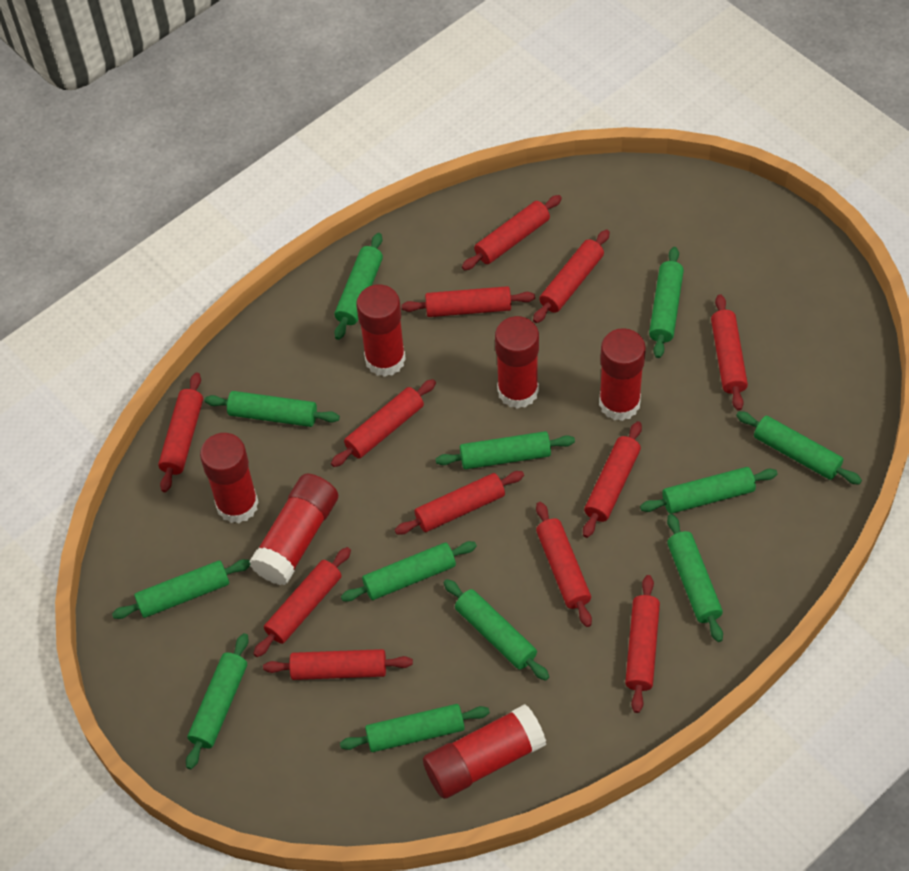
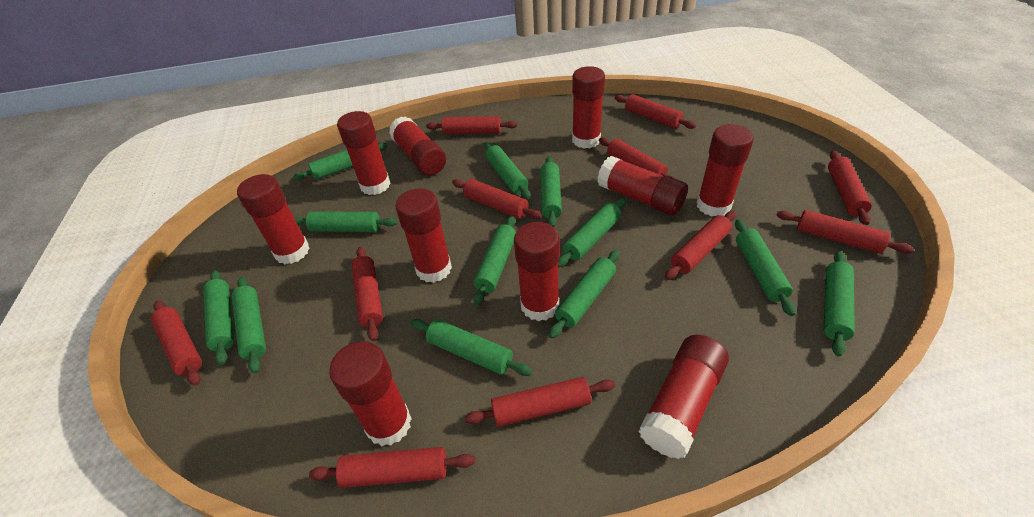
red glue stick: [200,433,259,523] [249,474,338,585] [356,285,406,377] [423,704,546,799] [495,316,539,409] [599,328,646,421] = 6 -> [237,174,310,264] [329,341,412,446] [337,111,391,195] [389,116,446,175] [395,188,452,283] [514,222,560,321] [572,66,605,149] [597,156,688,216] [638,335,729,459] [697,124,754,217] = 10
red rolling pin: [158,373,203,492] [253,547,351,657] [263,649,413,680] [331,379,436,467] [395,471,524,535] [401,286,535,317] [462,195,562,270] [533,230,610,323] [536,502,592,627] [583,421,642,538] [625,575,660,713] [711,294,748,411] = 12 -> [151,301,202,386] [309,447,475,488] [351,247,383,341] [426,116,517,134] [452,179,542,219] [465,377,615,427] [599,137,677,179] [615,94,696,129] [665,211,736,280] [776,210,914,254] [828,151,872,225] = 11

